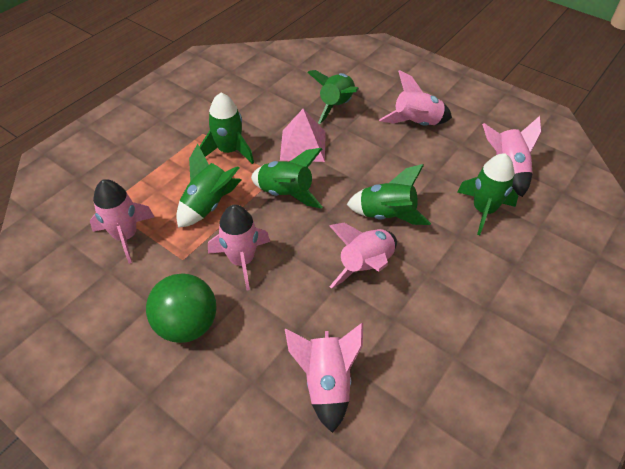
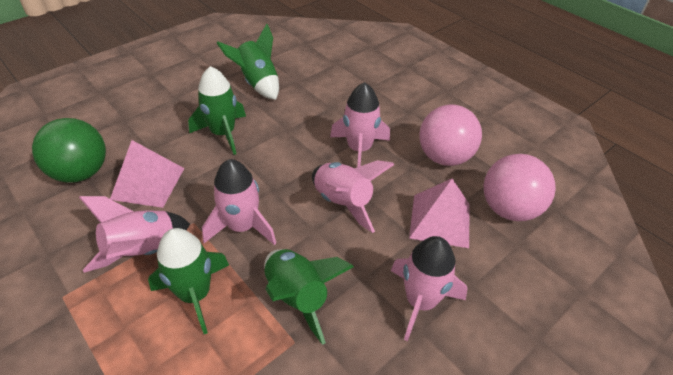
green rocket: [176,144,241,228] [199,93,254,164] [251,148,322,209] [307,70,359,124] [346,164,431,225] [457,153,518,235] = 6 -> [148,228,229,334] [188,66,246,155] [217,24,279,100] [264,249,354,345] = 4
pink ball: none = 0 -> [419,105,482,166] [484,154,556,221] = 2
pink pyramid: [280,109,326,162] = 1 -> [110,140,184,208] [409,178,470,248] = 2
pink rocket: [90,179,154,264] [208,204,270,290] [285,323,363,433] [329,223,397,289] [379,70,452,126] [482,116,542,197] = 6 -> [79,196,190,273] [202,159,276,245] [312,160,394,233] [330,82,390,167] [391,236,468,341] = 5

